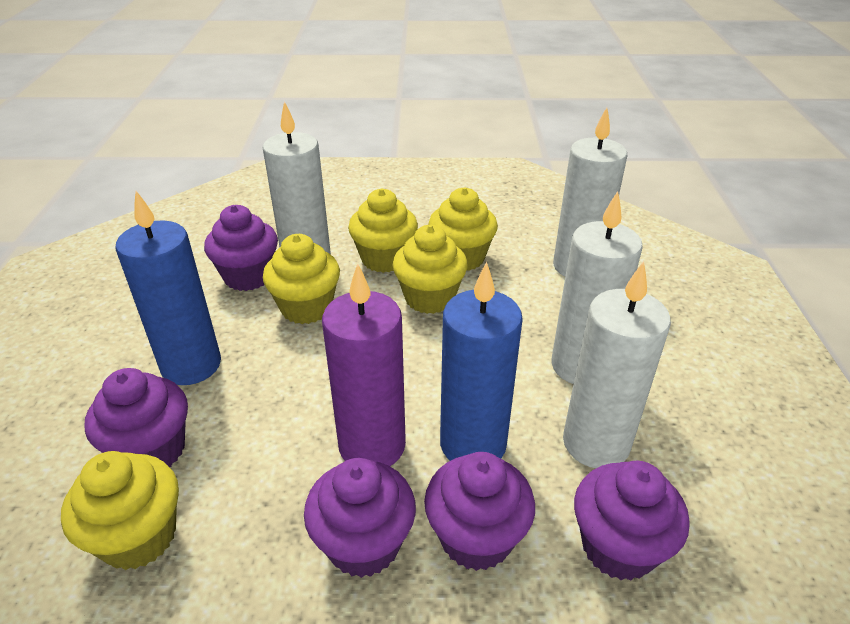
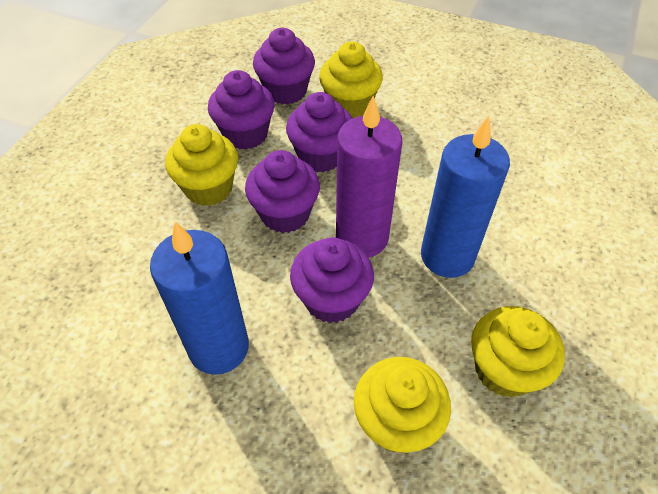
white candle: [263,101,331,255] [551,191,643,384] [553,107,627,277] [563,261,671,468] = 4 -> none = 0
yellow cupcake: [61,451,179,570] [263,234,340,324] [348,189,418,273] [392,225,468,314] [428,187,498,271] = 5 -> [165,124,238,206] [319,41,383,118] [354,357,451,453] [471,306,565,398] = 4

